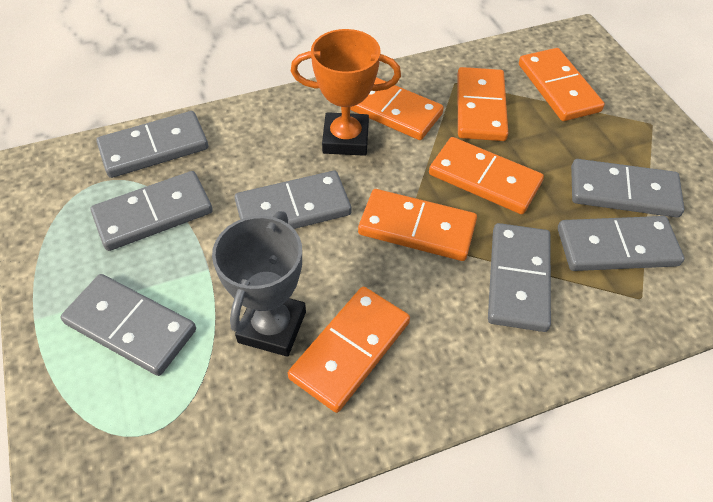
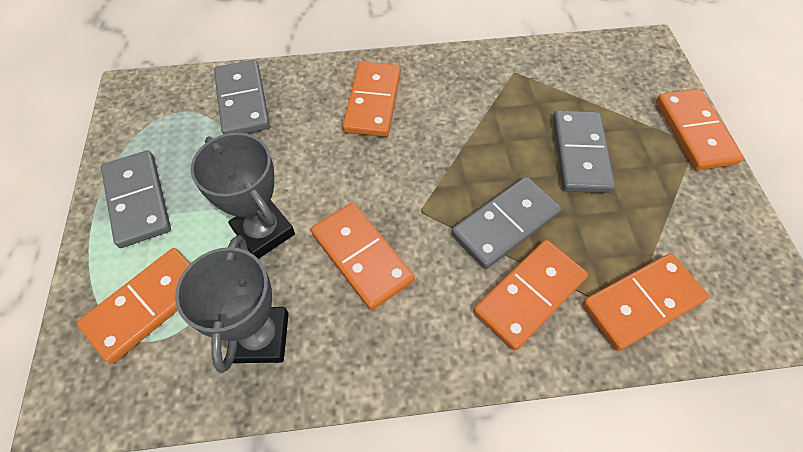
grey domino: [60,274,196,376] [91,171,213,251] [97,111,208,178] [234,171,352,229] [488,223,551,332] [558,216,684,271] [571,159,685,217] = 7 -> [101,150,171,248] [214,60,270,135] [451,176,561,269] [553,110,615,193] = 4
grey trophy: [212,211,306,357] = 1 -> [175,235,289,373] [190,133,295,259] = 2
orange trophy: [291,29,401,156] = 1 -> none = 0

